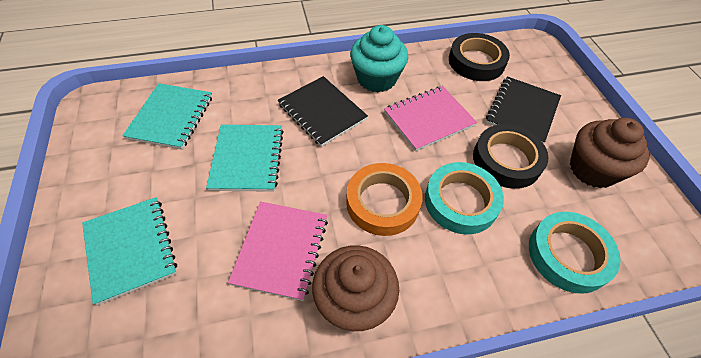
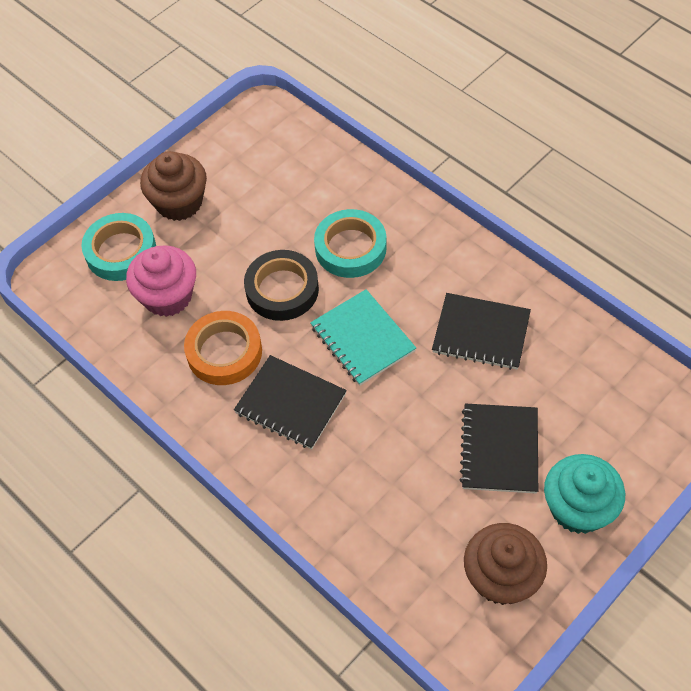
black notebook: [278,76,368,147] [486,76,561,143] = 2 -> [234,355,347,449] [432,293,531,370] [460,403,538,494] = 3
black tape: [449,33,510,81] [473,124,548,189] = 2 -> [244,250,319,321] = 1
pink cupcake: none = 0 -> [126,245,196,317] = 1
pink notebook: [228,201,328,301] [384,86,477,151] = 2 -> none = 0
turquoise notebook: [82,197,177,305] [122,83,212,150] [206,125,284,192] = 3 -> [310,289,416,386] = 1

